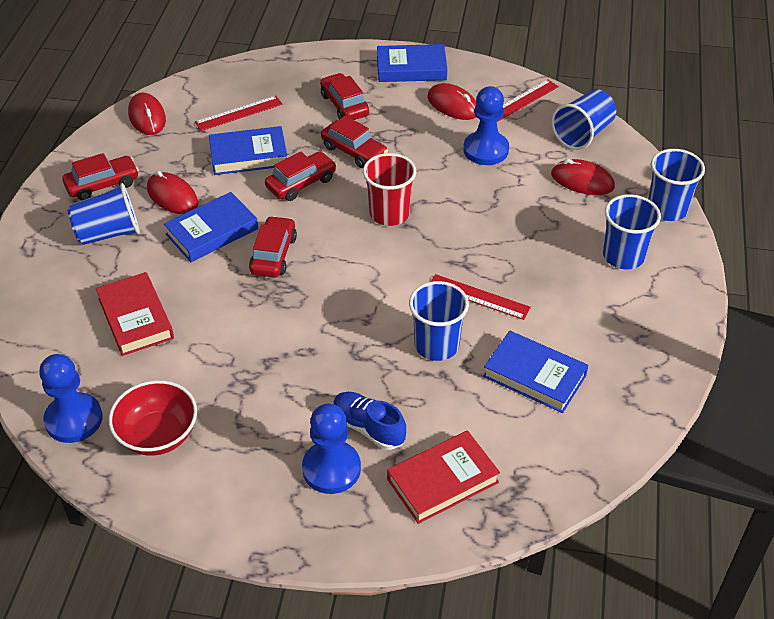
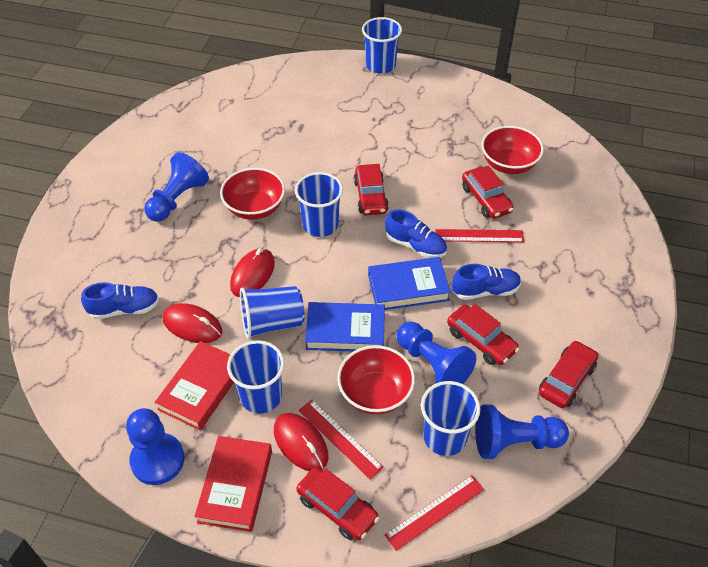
blue book: [164,192,258,262] [209,126,287,175] [377,44,447,82] [483,331,589,413] = 4 -> [305,302,385,351] [368,257,451,310] = 2
blue pawn: [39,354,103,443] [302,404,361,494] [463,86,509,165] = 3 -> [126,408,184,485] [145,152,209,222] [397,322,476,384] [475,404,569,459] = 4
blue shoe: [333,392,406,450] = 1 -> [81,282,159,319] [385,209,447,258] [452,264,521,300] = 3
red bowl: [109,380,197,456] = 1 -> [220,168,285,220] [337,345,415,414] [481,126,544,174] = 3
red cup: [363,153,416,226] = 1 -> none = 0
red mouse: [128,93,166,135] [147,171,198,214] [427,83,477,120] [551,159,615,195] = 4 -> [163,303,222,343] [230,248,275,297] [274,413,328,471] = 3

